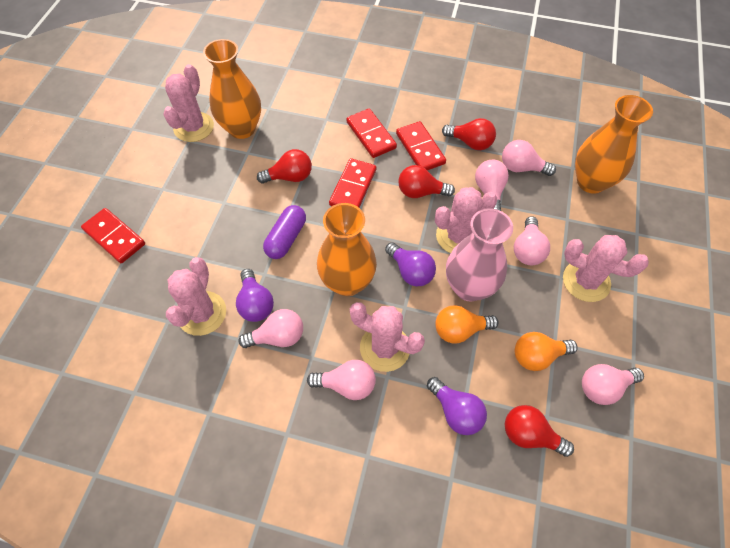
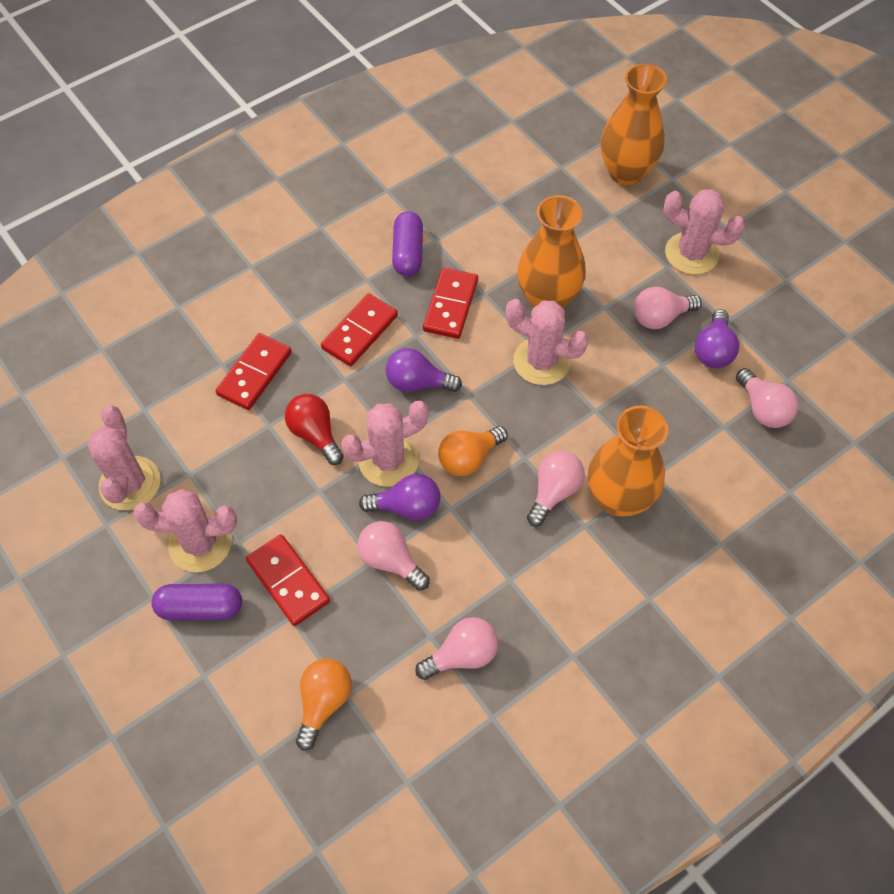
pink light bulb: [238,309,303,348] [307,360,376,400] [475,160,509,211] [502,140,556,176] [514,216,550,265] [582,364,644,405] = 6 -> [357,521,430,590] [415,617,498,680] [527,451,585,527] [634,286,702,329] [736,368,798,428] = 5
pink vase: [446,208,513,301] = 1 -> none = 0
purple capsule: [263,205,306,259] = 1 -> [151,584,242,620] [392,211,423,277] = 2
red light bulb: [257,149,312,183] [398,165,455,198] [442,118,496,150] [505,405,574,457] = 4 -> [285,394,344,465] = 1

